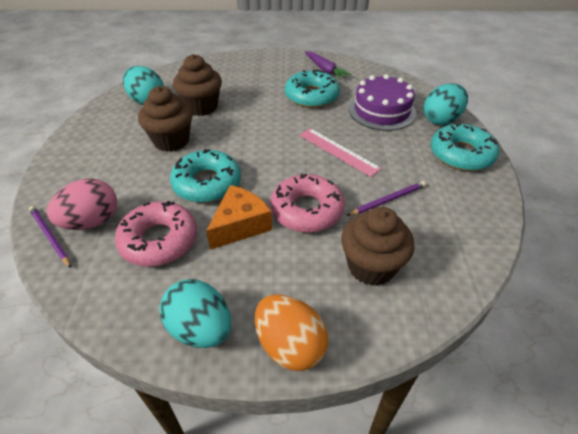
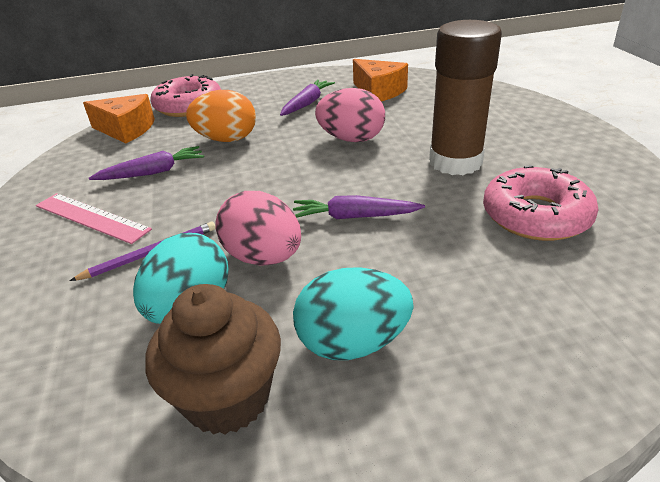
brown cupcake: [138,86,192,152] [173,54,222,116] [341,207,415,286] = 3 -> [146,284,281,435] = 1
brown glue stick: none = 0 -> [429,20,502,175] = 1
orange cheese: [206,185,272,250] = 1 -> [83,94,155,143] [353,59,408,102] = 2
pink egg: [46,178,117,230] = 1 -> [215,191,301,266] [315,88,385,142] = 2
purple cake: [349,74,416,131] = 1 -> none = 0
purple carrot: [305,51,351,79] = 1 -> [89,146,204,180] [280,80,335,116] [293,195,425,219] = 3
purple pencil: [29,206,71,268] [346,181,426,216] = 2 -> [70,222,216,281] = 1
turquoise donut: [170,149,241,203] [285,69,340,108] [431,123,499,171] = 3 -> none = 0
turquoise egg: [123,66,164,105] [159,279,231,348] [423,83,468,125] = 3 -> [133,233,228,324] [293,267,414,360] = 2

